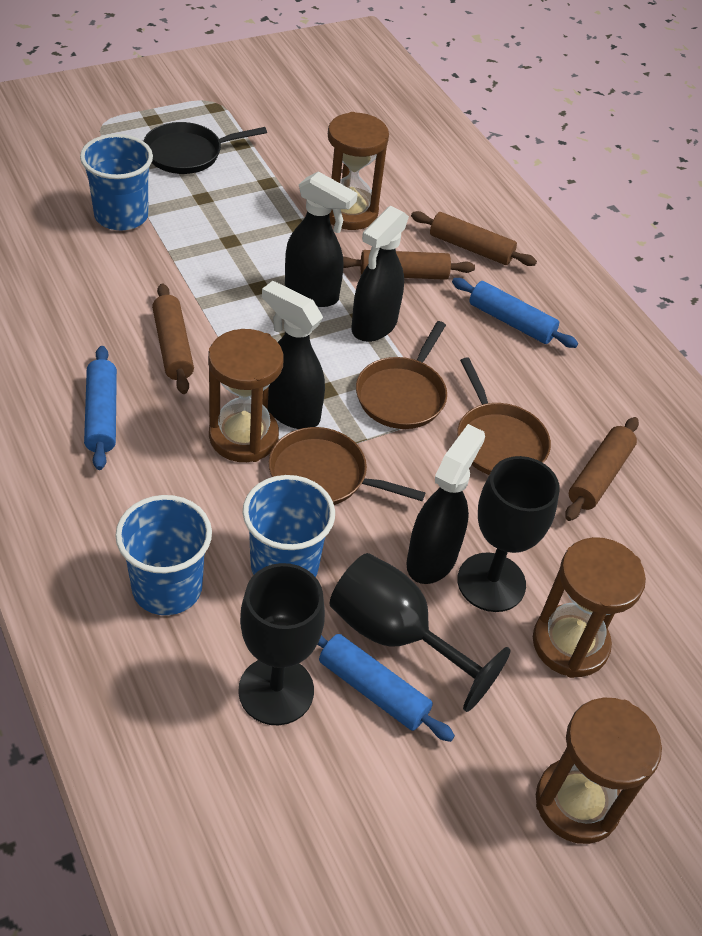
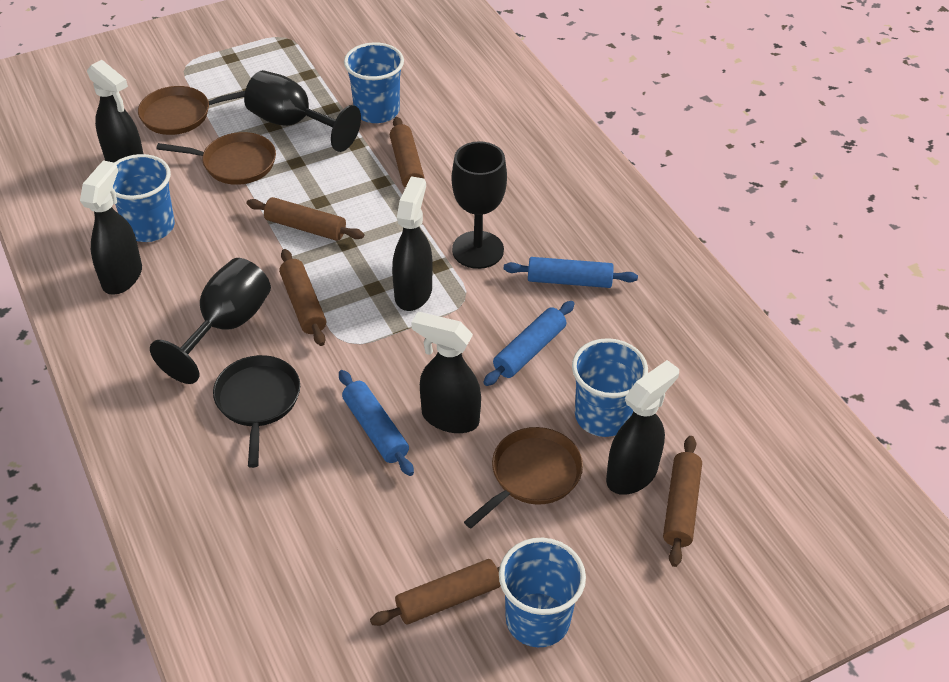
black spray bottle: [262,281,325,429] [285,171,358,307] [351,206,409,342] [406,424,485,584] = 4 -> [80,161,142,294] [87,60,143,162] [392,176,433,311] [411,312,481,433] [606,360,679,495] = 5
blue cup: [80,134,153,230] [115,495,212,615] [243,475,335,577] = 3 -> [113,154,175,242] [344,42,404,123] [499,538,586,647] [572,338,648,437] = 4
brown hourglass: [208,329,284,462] [328,112,389,230] [533,537,646,678] [536,697,662,844] = 4 -> none = 0
brown rolling pin: [152,283,194,394] [343,250,475,280] [411,211,537,266] [565,417,639,521] = 4 -> [247,197,364,241] [279,249,326,346] [370,559,501,626] [390,117,425,188] [663,436,702,567] = 5

